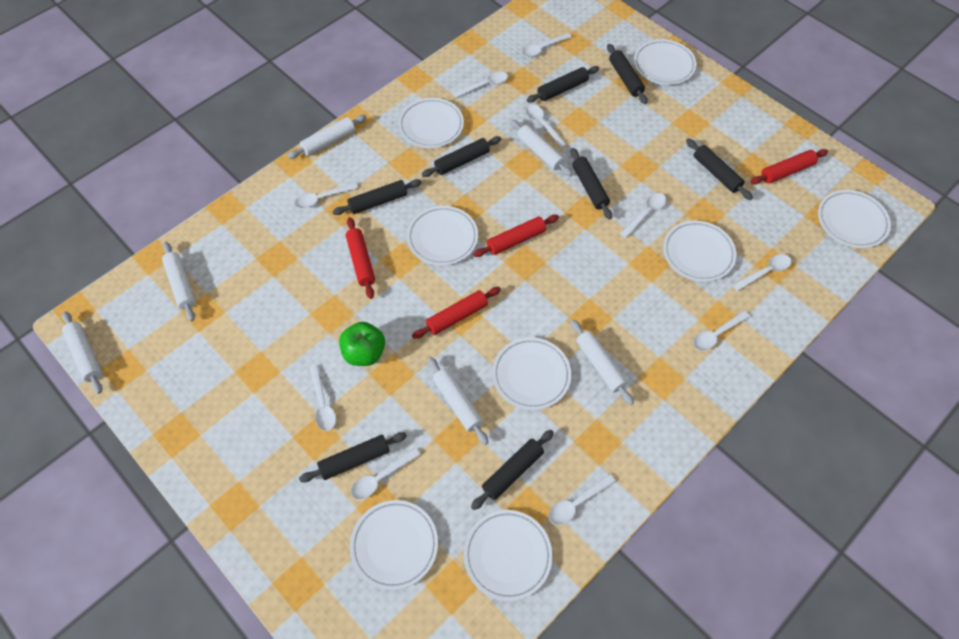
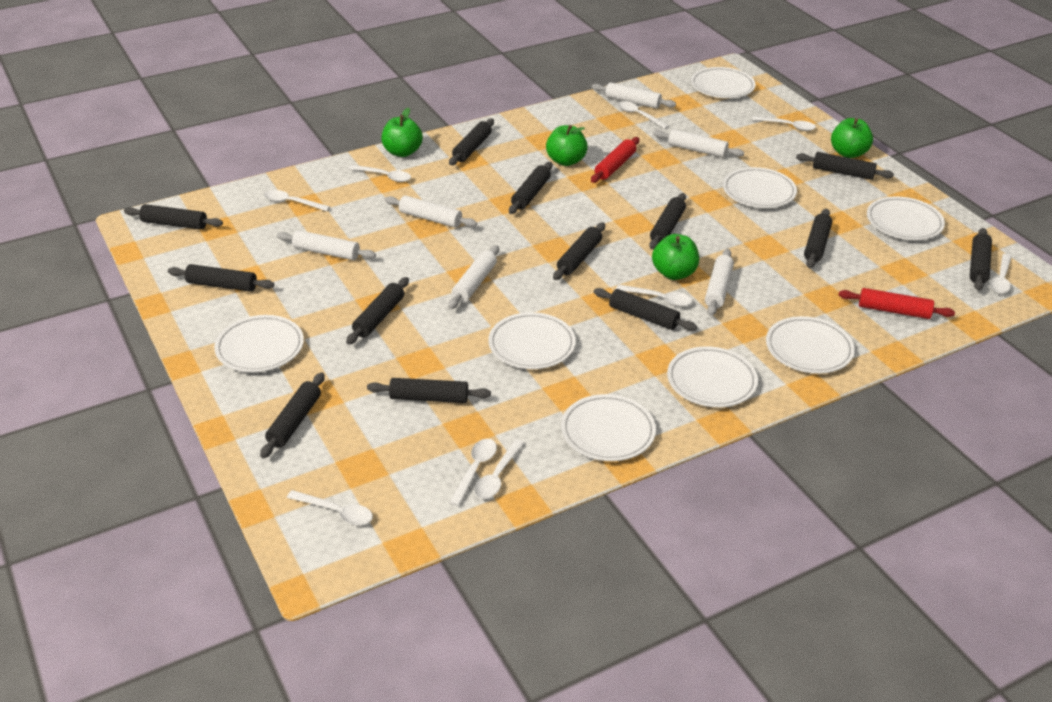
black rolling pin: [299,432,407,482] [332,179,422,215] [422,136,501,177] [471,430,554,510] [527,66,599,103] [570,148,612,220] [607,44,647,104] [686,138,753,200] = 8 -> [124,204,223,230] [168,264,274,292] [260,372,325,458] [346,277,409,344] [367,378,491,403] [449,119,494,165] [509,162,552,214] [553,223,605,280] [594,288,697,331] [649,193,686,249] [796,152,894,180] [804,209,832,268] [970,228,992,291] = 13
green apple: [339,322,385,366] = 1 -> [381,108,423,157] [546,125,588,166] [652,234,699,280] [831,118,873,158] = 4
red rolling pin: [346,217,375,299] [412,287,501,339] [473,215,559,257] [750,149,828,184] = 4 -> [591,137,639,183] [839,288,955,319] = 2
white spoon: [295,182,358,208] [309,365,336,431] [351,448,421,499] [453,72,508,98] [522,33,572,57] [526,105,567,148] [549,474,616,525] [620,193,666,238] [693,311,750,351] [733,254,791,291] = 10 -> [264,190,330,211] [287,490,373,525] [349,165,411,182] [449,439,497,506] [474,439,524,499] [616,284,692,307] [618,101,669,129] [752,116,816,131] [989,254,1012,294] = 9

